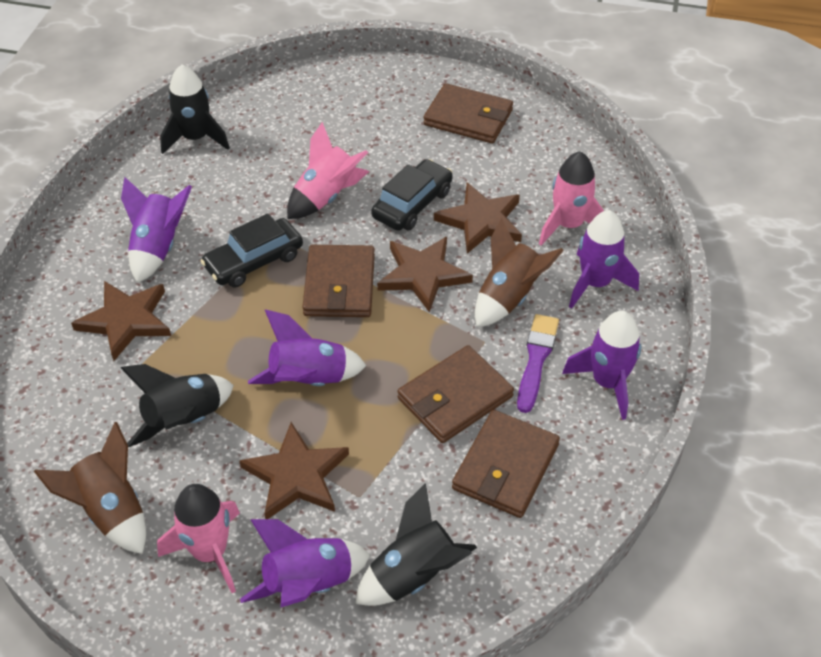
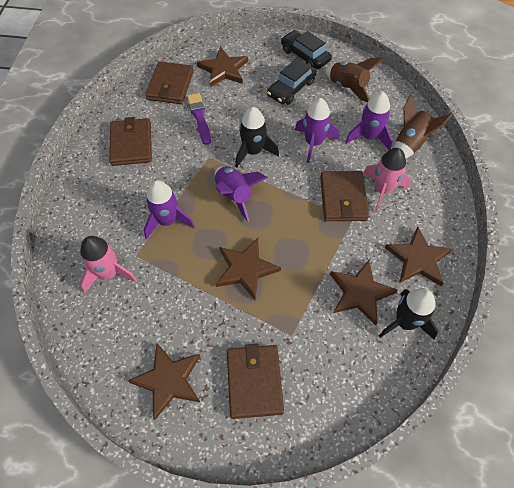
black rocket: [121,364,234,447] [160,64,230,154] [355,483,477,606] = 3 -> [235,107,279,168] [379,288,438,339] = 2
brown star: [71,281,171,361] [239,422,349,519] [377,237,473,312] [434,183,522,254] = 4 -> [128,344,200,420] [197,47,248,87] [216,238,281,300] [330,260,398,326] [385,227,452,286] = 5
pink rocket: [157,484,240,593] [287,122,369,219] [539,151,604,245] = 3 -> [80,236,137,293] [363,148,411,212] = 2
purple rocket: [121,177,192,283] [240,519,370,608] [248,310,366,386] [562,311,642,420] [569,210,639,309] = 5 -> [144,180,195,239] [215,166,267,222] [295,98,339,163] [345,92,393,150] = 4

